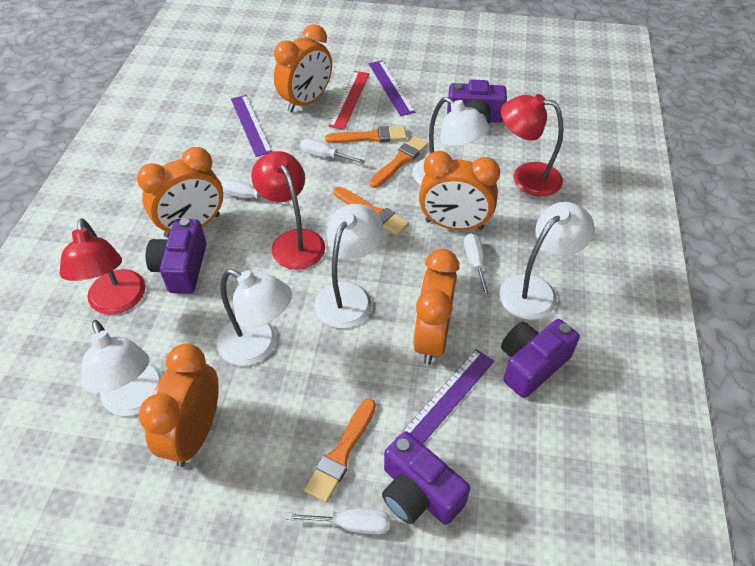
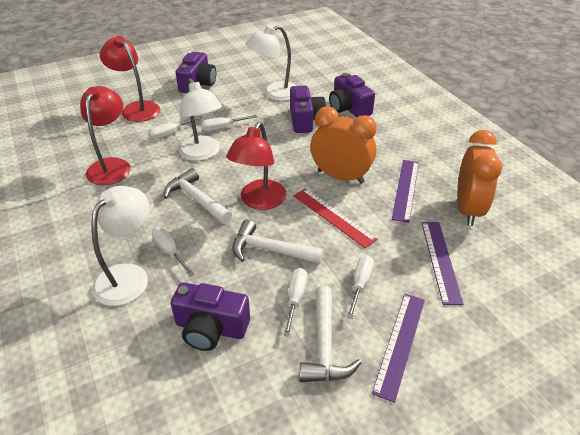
orange brush: [304,399,376,503] [325,126,407,143] [333,187,409,235] [369,136,429,188] = 4 -> none = 0
orange clock: [137,147,223,238] [139,343,219,467] [274,24,332,113] [413,249,459,365] [419,151,500,230] = 5 -> [310,107,377,184] [457,130,502,226] = 2
white hammer: none = 0 -> [163,168,232,224] [232,220,324,264] [300,286,361,382] = 3
white lamp: [81,320,163,416] [216,269,292,366] [314,204,383,328] [413,97,490,185] [499,202,595,320] = 5 -> [92,186,149,306] [178,78,222,161] [246,25,296,101] = 3
white screwdriver: [221,179,290,203] [286,509,390,534] [300,138,365,164] [464,233,490,298] = 4 -> [148,116,203,140] [152,227,194,276] [201,115,257,131] [283,268,308,337] [347,255,374,319] = 5

